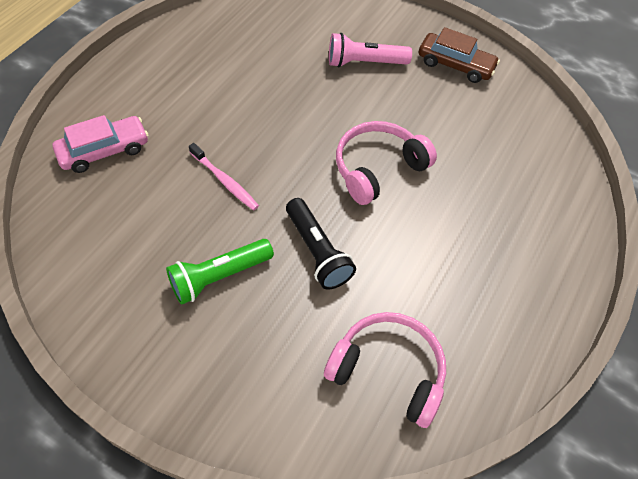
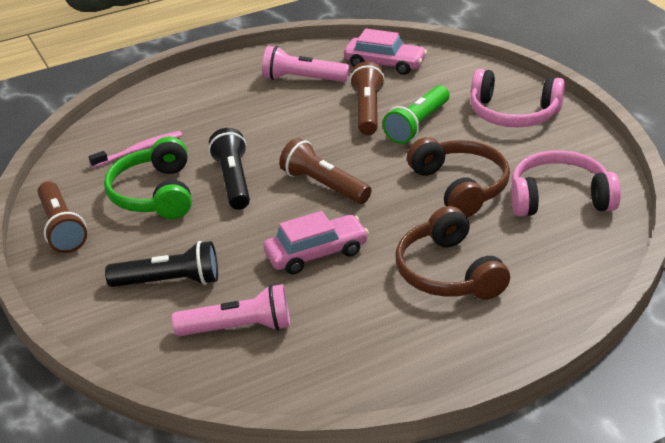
black flashlight: [286,198,356,290] = 1 -> [105,241,218,287] [208,128,250,210] = 2
brown car: [419,27,500,83] = 1 -> none = 0
brown flashlight: none = 0 -> [38,182,87,253] [279,138,371,204] [349,62,385,135] = 3
brown headphones: none = 0 -> [396,206,510,300] [407,137,510,217] = 2
green headphones: none = 0 -> [104,137,192,219] = 1
pink car: [53,115,148,173] = 1 -> [263,211,369,274] [344,29,427,75] = 2
pink flashlight: [329,33,412,68] = 1 -> [172,284,290,336] [262,46,350,82] = 2

